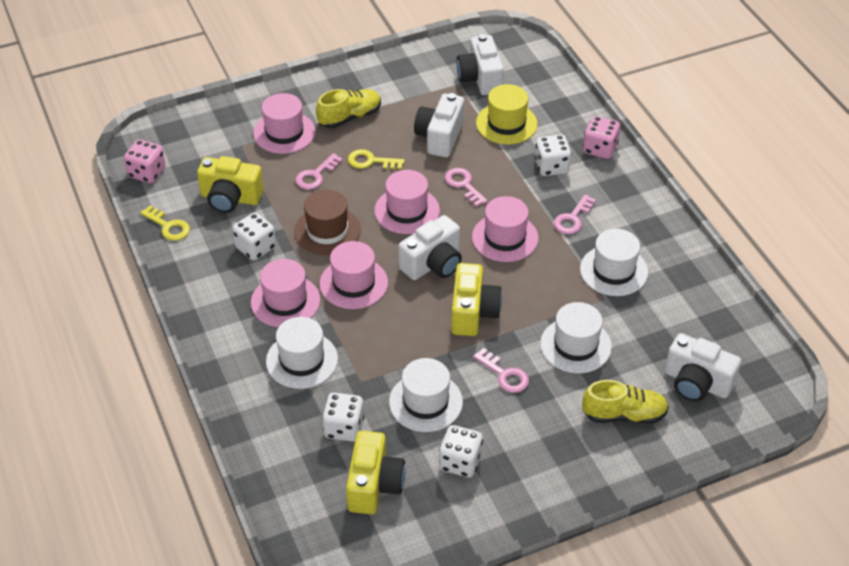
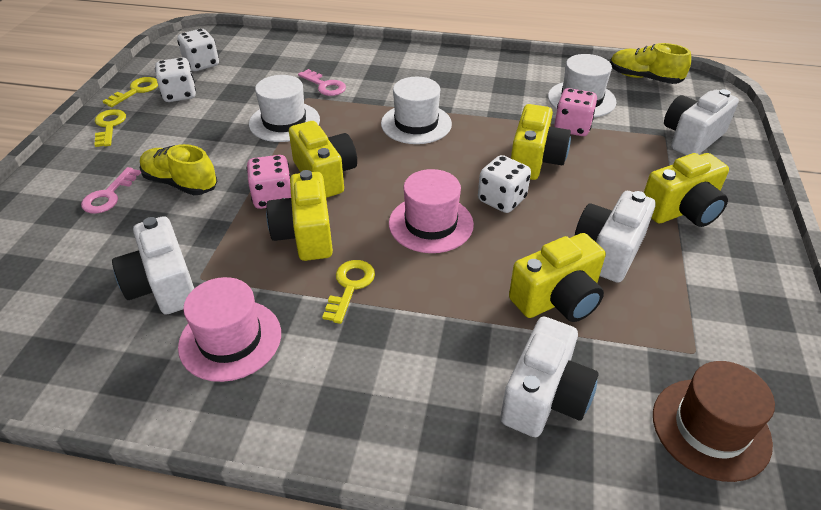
pink hat: [251,259,320,328] [253,93,315,154] [319,241,388,309] [374,170,440,234] [472,196,539,262] = 5 -> [178,277,281,382] [389,169,474,253] = 2
pink key: [296,153,343,190] [445,168,488,207] [473,348,529,393] [554,195,596,234] = 4 -> [81,167,141,214] [298,69,346,96] = 2
white dice: [232,213,276,261] [322,393,365,442] [439,425,483,478] [535,135,571,176] = 4 -> [155,58,196,102] [177,29,219,71] [478,155,531,213] = 3
white hat: [266,317,338,389] [389,358,463,432] [540,302,612,373] [580,229,648,296] = 4 -> [249,75,320,142] [381,77,452,144] [548,54,617,117] = 3
yellow camera: [197,156,263,213] [346,431,405,514] [451,263,502,336] = 3 -> [266,170,333,261] [289,121,357,198] [509,233,606,322] [511,104,571,180] [644,153,729,227] = 5
yellow hat: [476,84,538,144] = 1 -> none = 0
yellow key: [140,205,190,241] [348,149,405,170] = 2 -> [94,109,126,147] [103,77,158,107] [322,260,375,324] = 3

